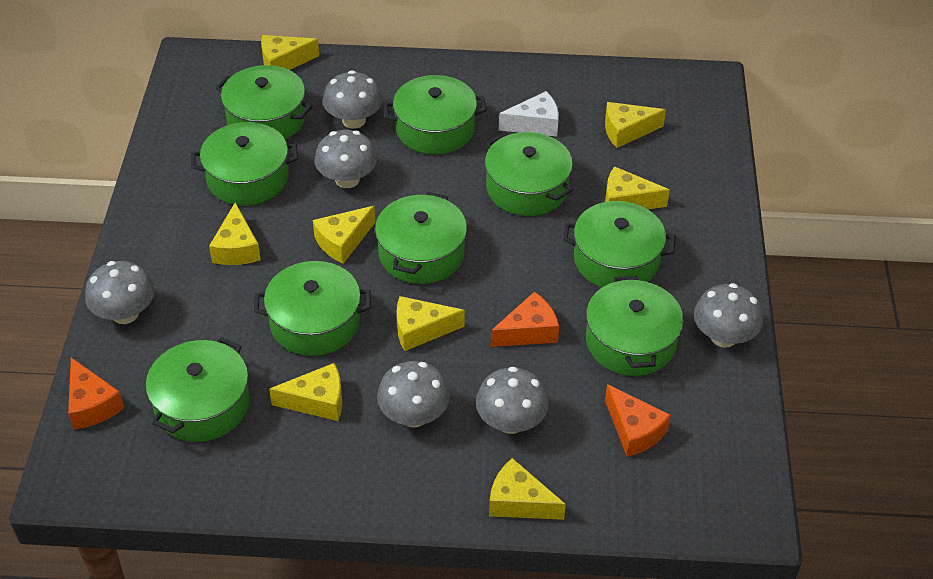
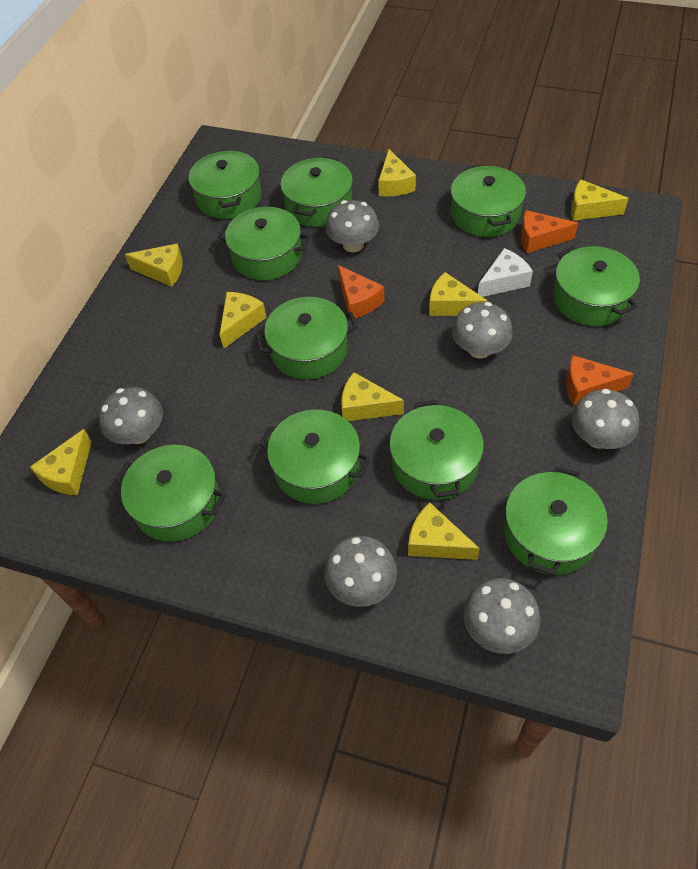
green pot: [146,337,250,442] [191,122,298,205] [215,65,312,139] [254,261,371,356] [375,192,467,284] [384,75,487,155] [485,132,573,216] [563,201,676,287] [586,276,684,376] = 9 -> [115,445,226,542] [189,150,262,219] [218,207,310,280] [256,297,358,380] [259,410,370,504] [280,157,353,227] [389,400,484,500] [451,164,526,237] [504,466,608,575] [553,246,640,326] = 10

